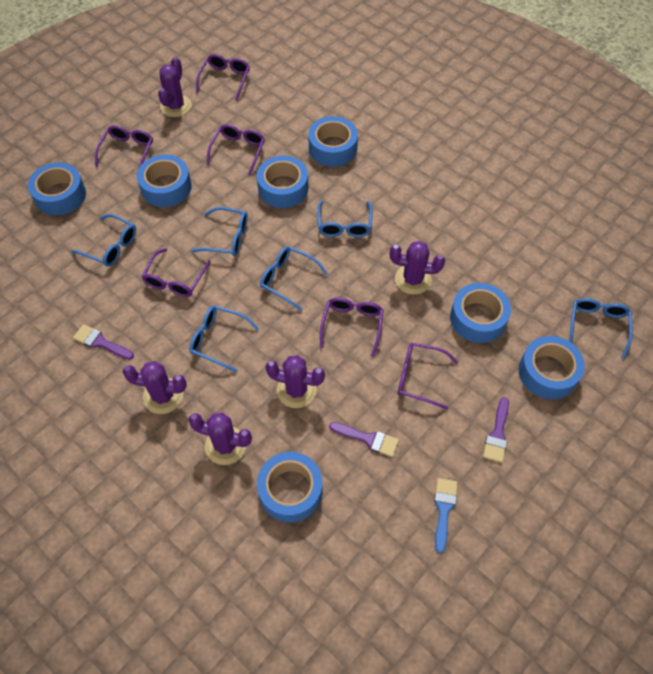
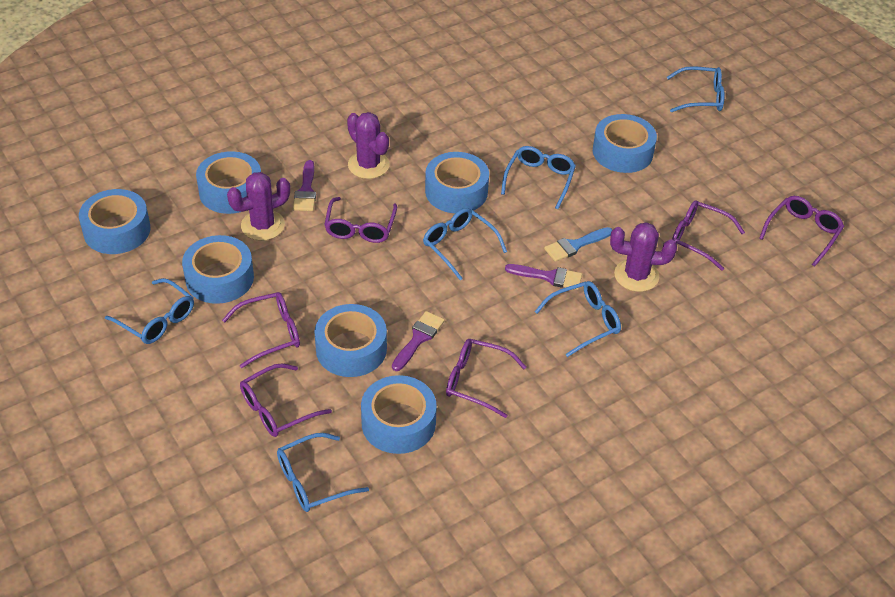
purple cactus: [123,361,187,414] [158,57,192,117] [188,413,252,465] [265,355,325,408] [390,241,445,295] = 5 -> [227,172,290,241] [347,112,389,179] [610,222,677,292] = 3

